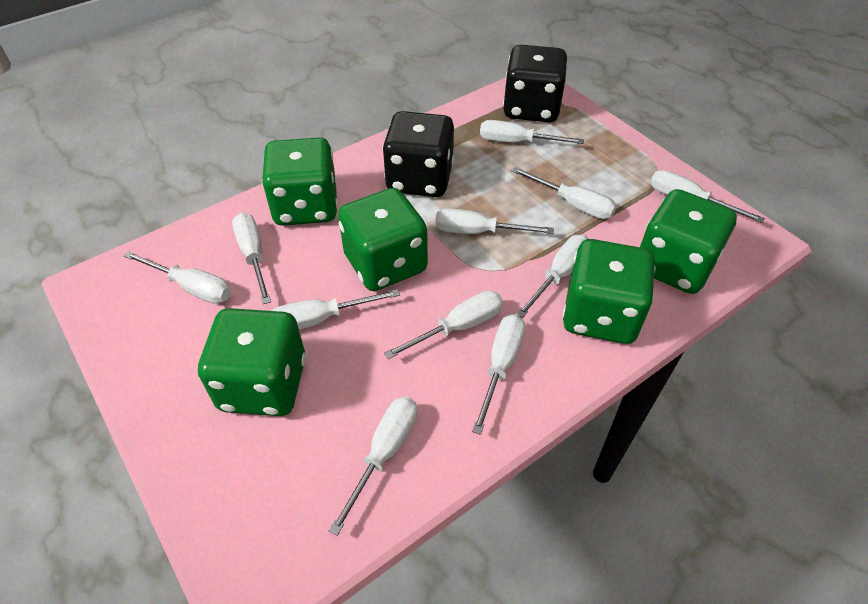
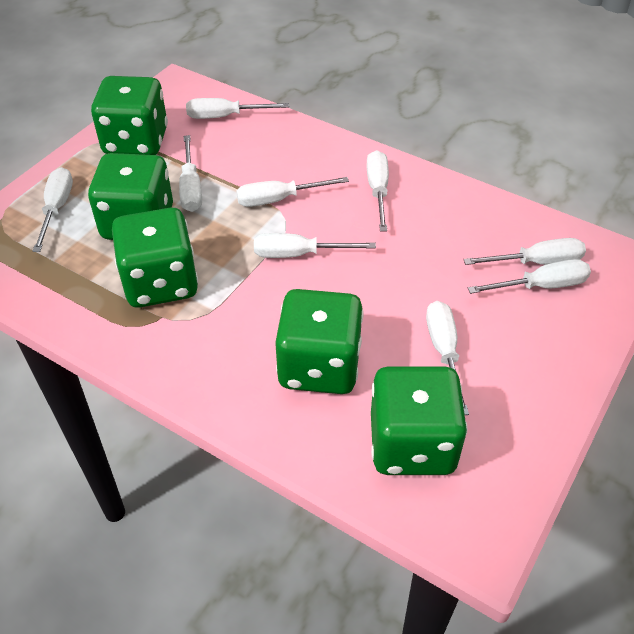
black dice: [382,111,454,197] [503,45,567,122] = 2 -> none = 0
white screwdriver: [124,251,231,304] [232,213,271,304] [272,289,400,330] [329,396,417,536] [384,291,503,359] [435,208,554,234] [472,314,525,435] [480,120,584,144] [512,167,616,219] [516,235,589,318] [650,170,765,223] = 11 -> [33,167,73,252] [179,135,202,212] [186,98,289,119] [236,177,349,207] [254,233,376,258] [367,150,389,232] [426,301,469,415] [463,238,586,265] [468,259,591,294] = 9

